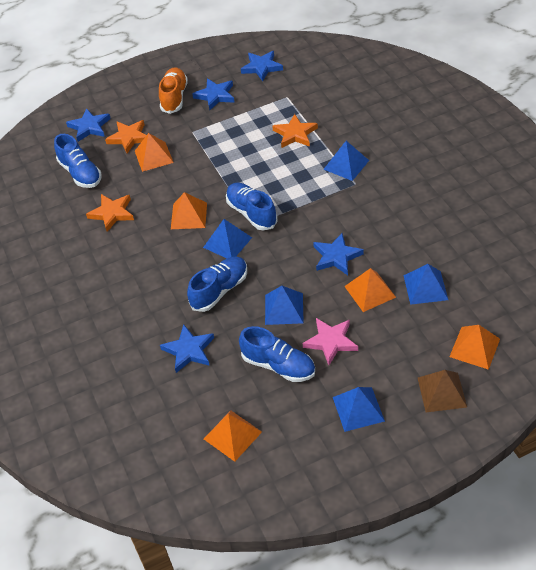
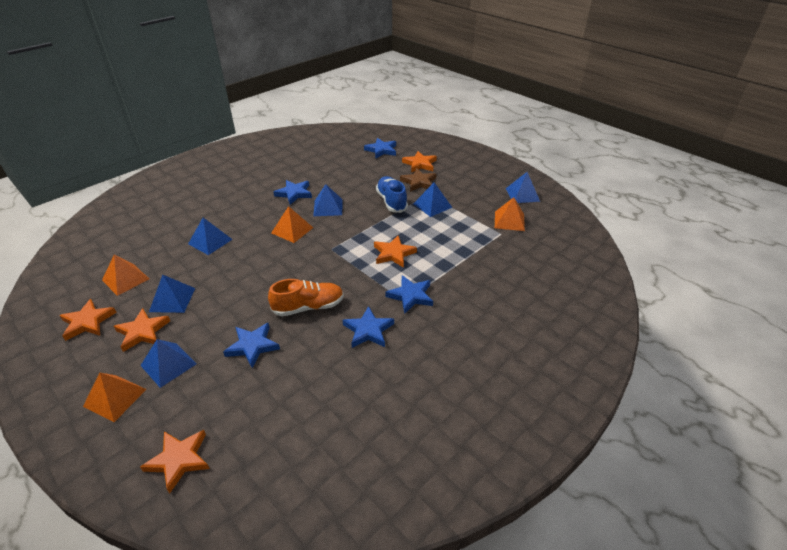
blue pyramid: [203,219,252,258] [265,286,304,325] [323,141,369,181] [333,387,385,432] [403,264,448,305] = 5 -> [140,339,196,388] [149,275,195,313] [188,218,232,255] [313,184,342,216] [413,182,453,217] [506,172,540,203] = 6
blue shoe: [54,134,101,188] [187,257,247,312] [226,183,278,230] [239,326,315,382] = 4 -> [376,176,408,213] = 1
brown pyramid: [418,370,467,412] = 1 -> none = 0
brown star: none = 0 -> [400,168,437,192] = 1
orange pyramid: [135,133,174,172] [171,192,207,229] [204,410,262,462] [344,268,396,312] [449,325,500,370] = 5 -> [83,373,147,422] [102,255,149,296] [271,206,313,243] [495,197,525,231] = 4
orange star: [86,194,134,232] [105,120,146,153] [272,114,318,148] = 3 -> [60,299,117,341] [114,308,170,352] [140,430,210,494] [374,235,417,268] [402,151,437,173] = 5
pink star: [303,318,358,365] = 1 -> none = 0

